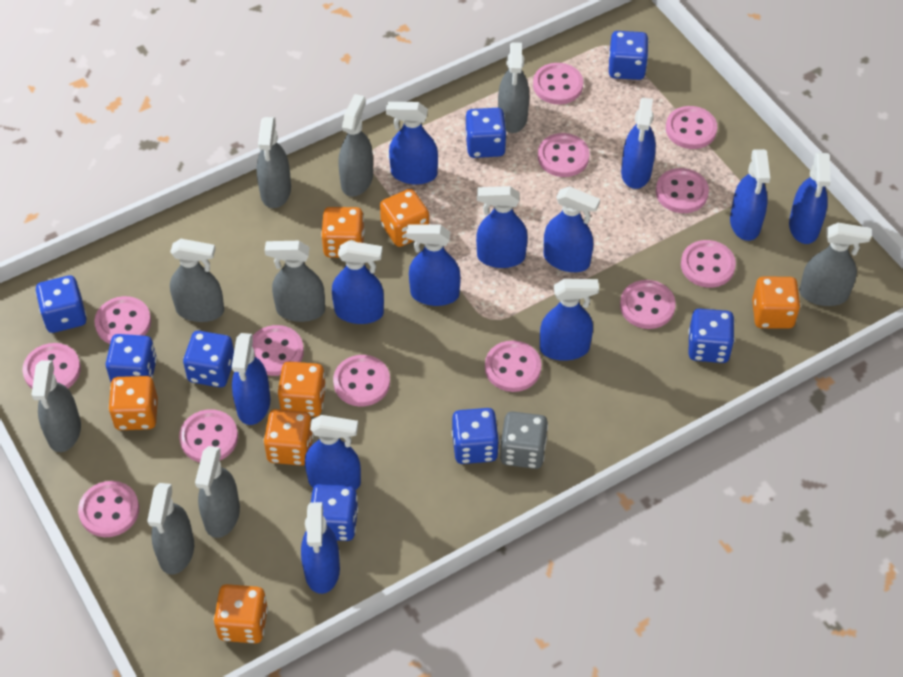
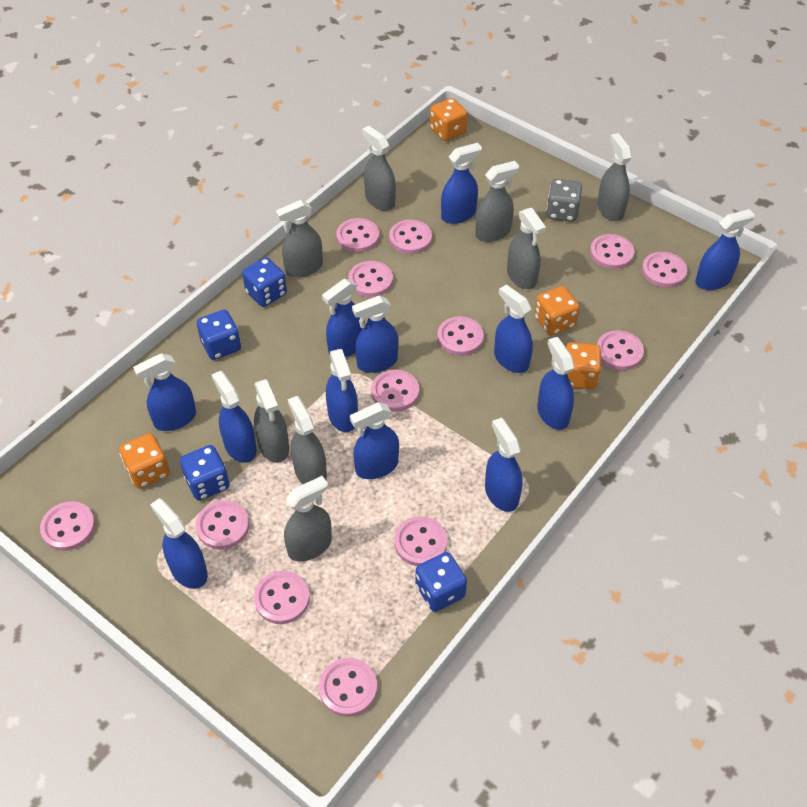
blue dice: [36,275,87,333] [106,334,157,382] [183,331,234,387] [311,484,358,541] [452,408,499,464] [466,108,507,158] [609,31,649,80] [688,309,735,363] = 8 -> [180,445,230,500] [196,310,241,360] [242,257,287,307] [415,552,467,612] = 4
grey spray bottle: [31,360,81,452] [147,483,194,575] [170,239,224,322] [195,446,240,538] [256,117,291,208] [265,241,325,322] [338,94,373,197] [498,42,529,133] [799,223,871,306] = 9 -> [254,379,289,463] [276,200,323,278] [284,476,332,562] [287,396,327,484] [362,126,396,211] [475,161,519,242] [507,208,546,289] [597,133,632,221] = 8
orange dice: [108,376,158,430] [214,584,268,644] [263,409,314,466] [277,362,326,417] [321,207,365,258] [380,189,429,247] [752,276,800,329] = 7 -> [119,433,170,489] [430,98,467,141] [534,286,580,335] [566,342,602,389] = 4

